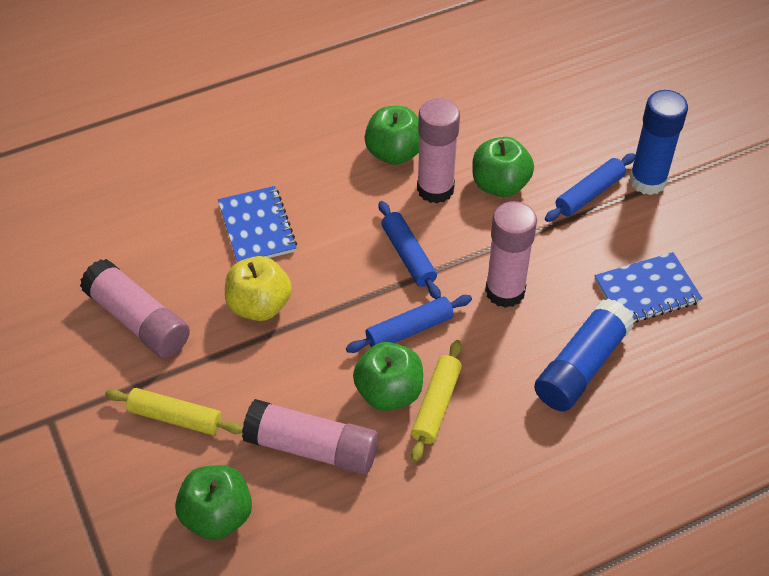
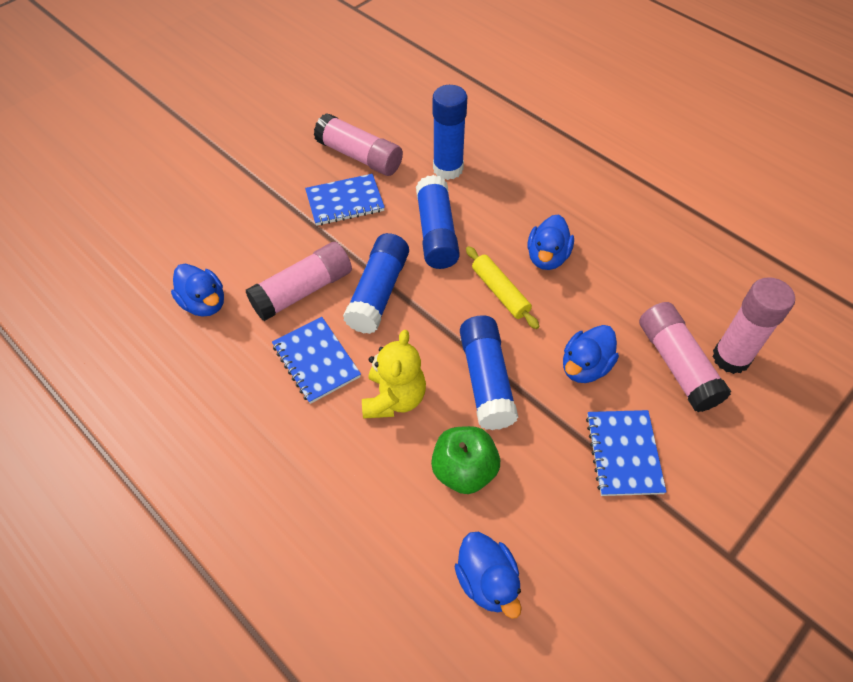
blue duck: none = 0 -> [171,264,224,317] [454,532,522,619] [527,214,574,270] [563,325,619,383] = 4
blue glue stick: [534,299,634,411] [629,90,688,195] = 2 -> [343,233,409,334] [416,175,460,269] [433,85,467,180] [460,315,518,430] = 4
blue notebook: [218,186,297,262] [595,252,703,323] = 2 -> [272,317,361,404] [305,174,385,226] [586,410,666,496] = 3
blue rolling pin: [346,295,472,353] [379,201,441,299] [545,153,635,222] = 3 -> none = 0
green apple: [175,465,252,540] [353,342,423,411] [365,106,419,165] [472,137,534,197] = 4 -> [431,426,500,494] = 1
yellow apple: [225,256,292,321] = 1 -> none = 0
yellow rolling pin: [105,388,243,435] [411,340,462,462] = 2 -> [466,246,539,329] = 1
yellow teddy bear: none = 0 -> [362,330,426,419] = 1

